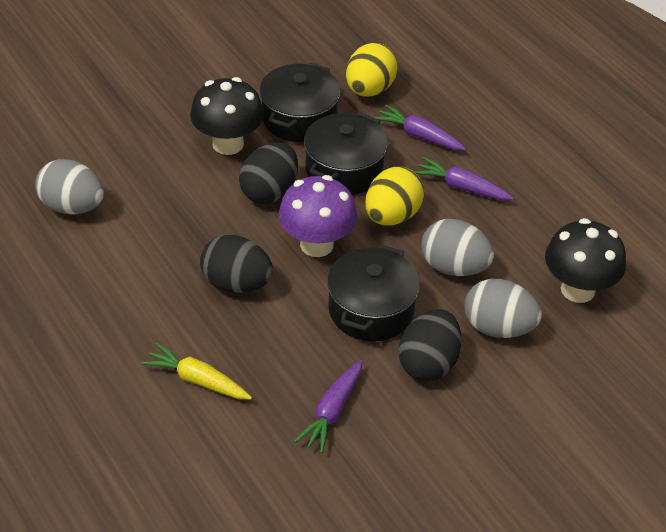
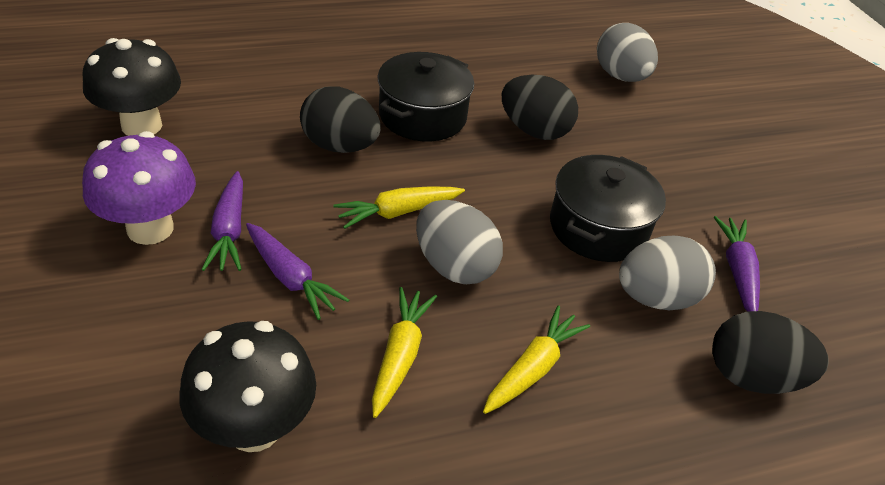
black pot: [260,63,340,142] [304,113,388,195] [327,244,420,341] = 3 -> [378,52,474,142] [550,155,666,262] = 2
yellow carrot: [141,343,252,400] = 1 -> [333,187,465,229] [372,287,437,418] [483,305,590,414] = 3
yellow egg: [346,43,398,97] [365,167,424,226] = 2 -> none = 0

